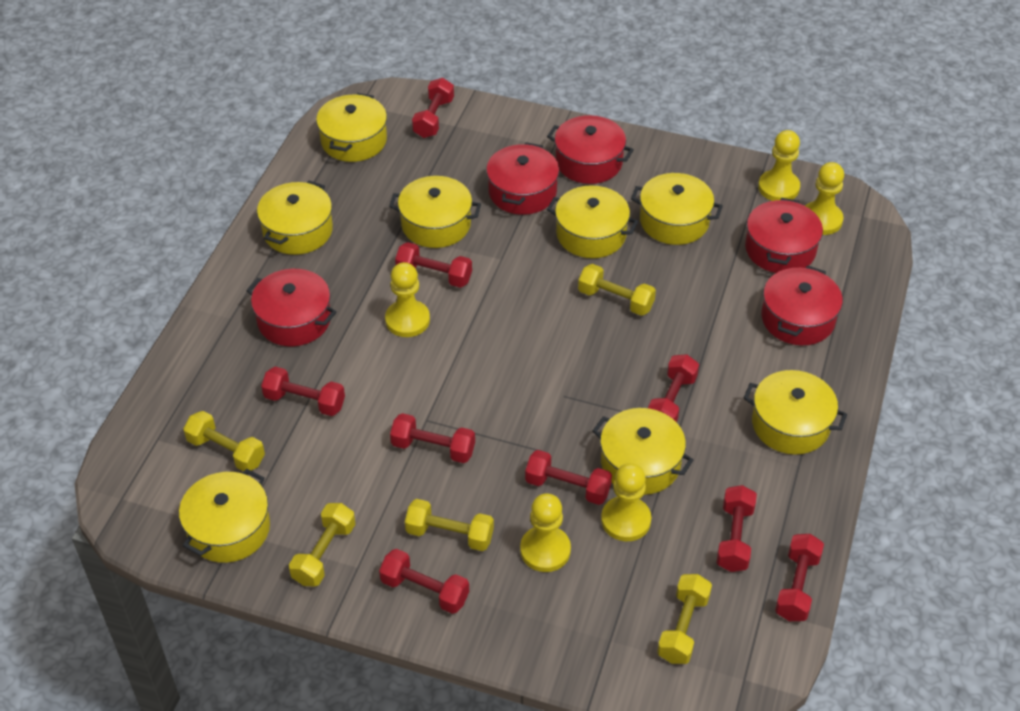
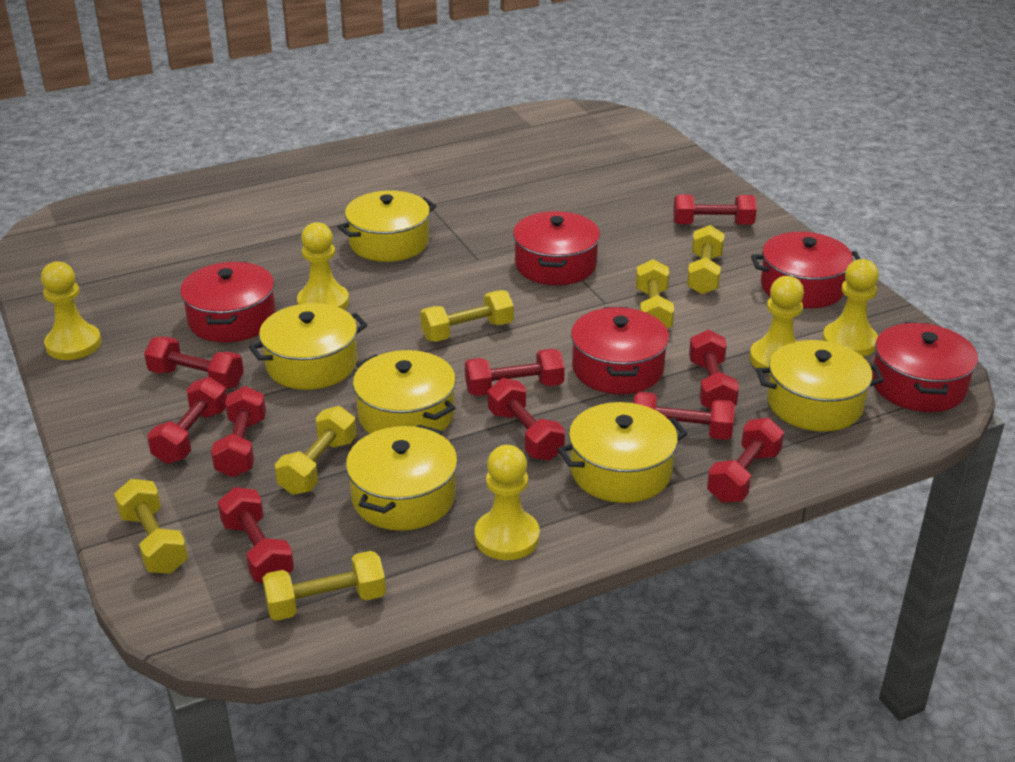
red dumbbell: [261,367,345,416] [379,549,469,614] [390,413,475,463] [395,242,472,288] [412,78,454,138] [525,450,612,505] [648,354,699,422] [717,485,757,572] [775,534,824,621] = 9 -> [144,336,244,389] [147,377,227,464] [211,386,266,477] [218,487,294,583] [465,348,564,396] [488,378,565,460] [634,392,735,440] [673,194,757,225] [689,329,739,409] [707,418,784,503] = 10
yellow dumbbell: [183,411,265,472] [289,503,356,587] [405,499,494,551] [578,264,656,316] [657,574,712,664] = 5 -> [114,479,188,574] [262,551,386,621] [275,406,357,495] [420,290,514,342] [636,259,674,328] [687,225,725,294] = 6
yellow pot: [179,469,270,563] [257,181,333,255] [316,93,387,162] [389,176,481,248] [547,185,638,258] [593,408,694,495] [631,173,723,245] [744,370,847,454] = 8 -> [249,303,367,390] [338,190,436,262] [346,425,458,531] [353,350,456,434] [557,402,688,503] [756,340,884,432] = 6

